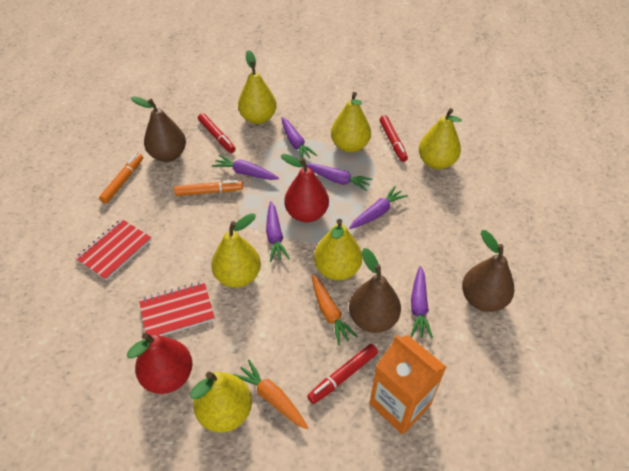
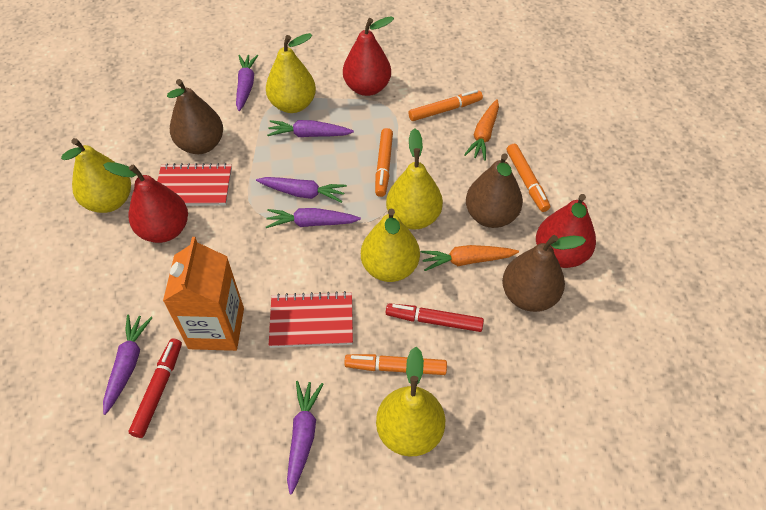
orange marker: [99,153,143,203] [174,180,243,196] = 2 -> [344,354,447,375] [375,128,393,197] [409,90,483,121] [507,144,550,212] = 4
red marker: [198,113,236,153] [307,344,378,404] [380,115,408,162] = 3 -> [129,338,182,438] [386,303,484,332] = 2
red pear: [127,333,192,394] [281,154,329,222] = 2 -> [103,162,188,243] [343,16,394,96] [536,194,596,268] = 3
yellow pear: [190,372,252,432] [211,213,261,288] [238,50,277,124] [314,219,362,280] [331,92,371,153] [419,108,462,169] = 6 -> [61,138,131,213] [266,33,316,113] [361,209,420,282] [376,347,445,456] [386,128,443,229] = 5

